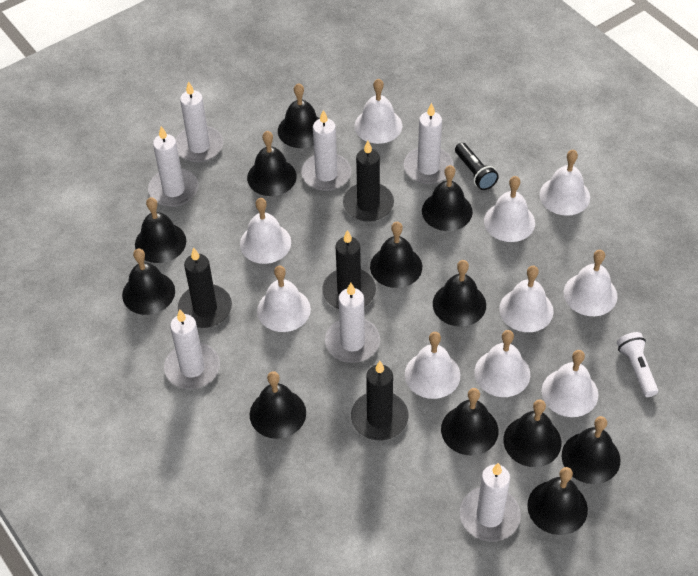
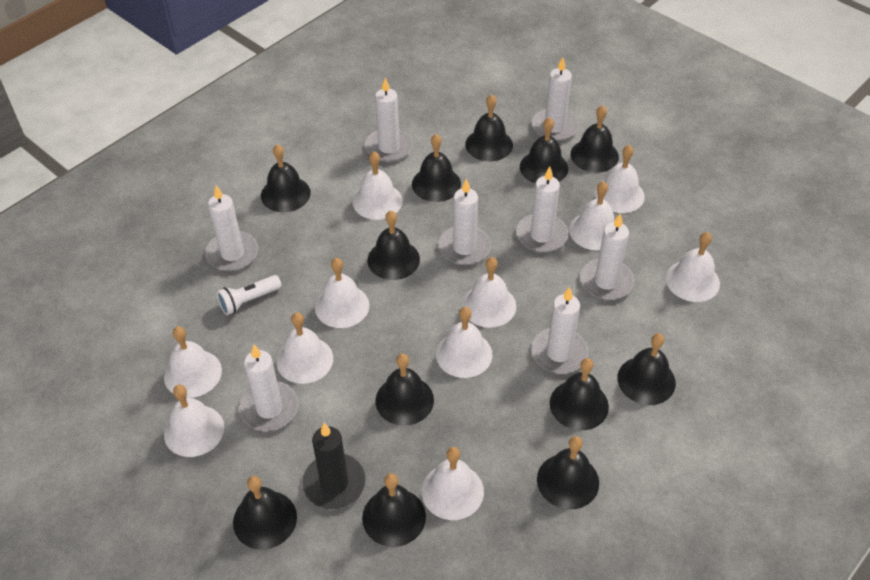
black candle: [178,248,232,328] [322,230,376,309] [343,141,394,222] [351,361,408,440] = 4 -> [302,423,366,509] = 1
black flashlight: [455,143,499,190] = 1 -> none = 0
white bell: [240,198,291,264] [257,265,311,332] [354,79,402,144] [405,332,460,399] [474,330,530,397] [484,176,535,242] [499,266,554,332] [540,150,590,216] [542,350,598,417] [564,250,617,316] = 10 -> [164,326,222,398] [164,385,224,457] [277,312,333,384] [315,258,369,328] [353,151,403,220] [422,447,484,520] [436,307,492,378] [462,257,516,328] [569,181,615,250] [595,145,645,213] [666,232,720,302] = 11
white candle: [148,126,198,207] [164,309,220,389] [176,81,223,162] [301,110,351,191] [325,283,380,363] [404,103,454,184] [460,463,521,542] = 7 -> [205,185,258,271] [239,345,299,431] [365,78,413,162] [438,179,491,265] [516,166,568,252] [531,287,589,374] [532,57,579,141] [580,214,635,300] = 8

